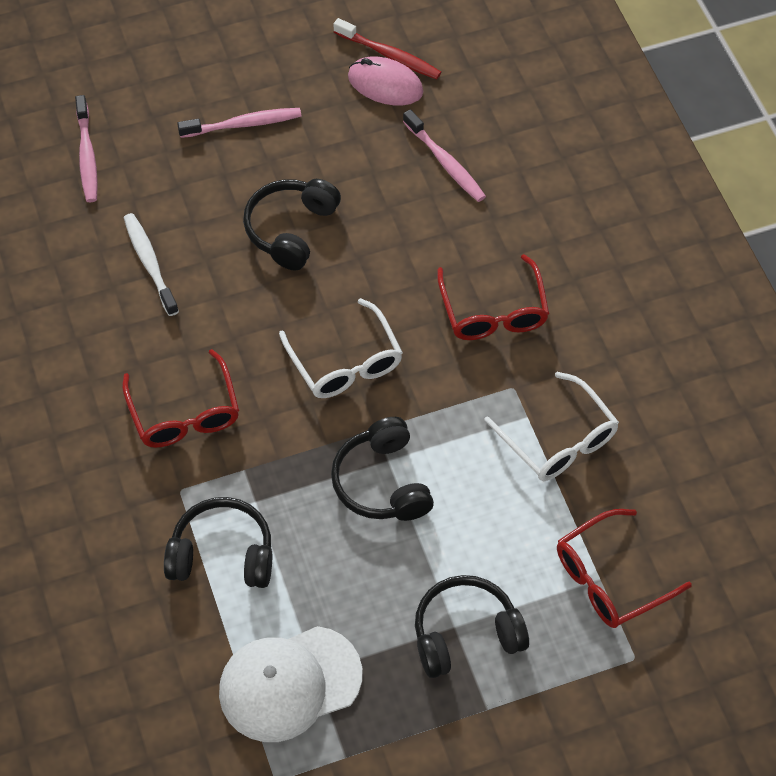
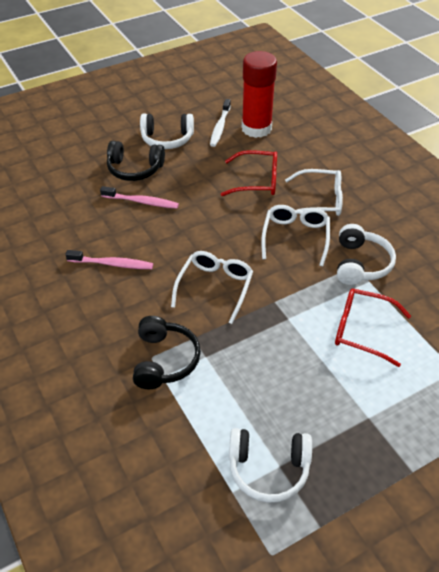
black headphones: [164,497,272,588] [243,179,341,270] [331,417,434,521] [415,575,529,678] = 4 -> [107,141,165,181] [133,316,201,389] = 2
pink mouse: [348,57,423,105] = 1 -> none = 0
pink toothbrush: [75,95,98,203] [177,108,301,138] [403,109,486,202] = 3 -> [65,250,153,269] [100,186,179,209] = 2
red glasses: [122,349,239,448] [437,254,549,340] [557,509,692,628] = 3 -> [221,150,277,196] [335,288,411,367] = 2
red glue stick: none = 0 -> [242,51,277,138] = 1
red toothbrush: [334,18,441,79] = 1 -> none = 0
white cap: [219,626,362,742] = 1 -> none = 0
white glasses: [279,298,403,398] [484,372,619,481] = 2 -> [171,251,253,324] [261,205,330,266] [285,169,343,216] = 3
white headphones: none = 0 -> [140,114,194,149] [229,428,312,503] [337,224,396,285] = 3

